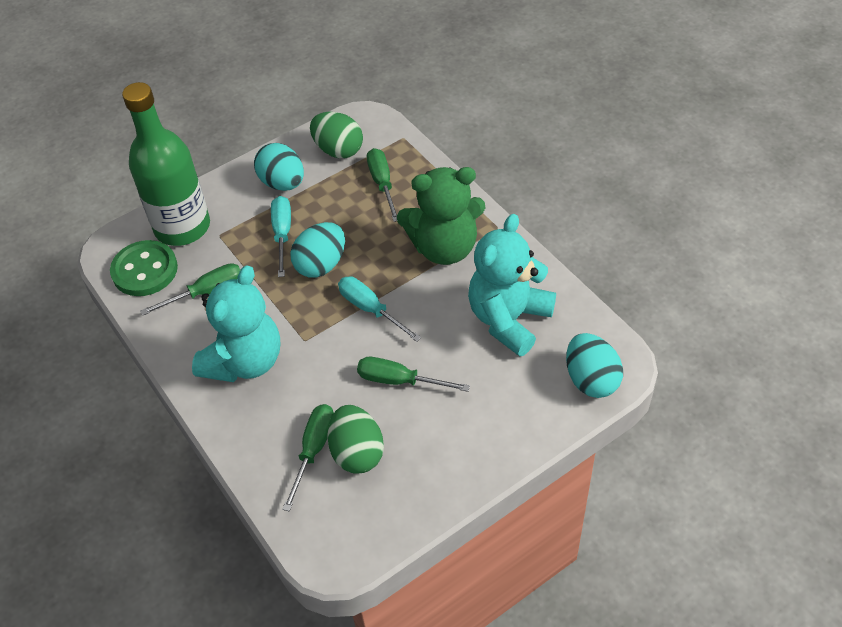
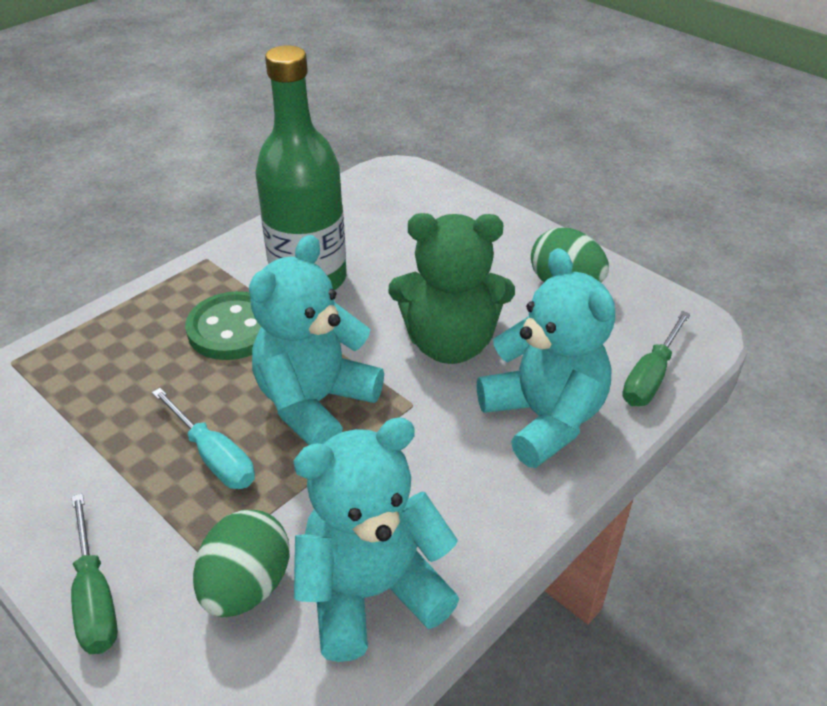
green screwdriver: [140,263,240,316] [282,404,334,512] [357,357,470,392] [367,148,397,222] = 4 -> [71,493,118,654] [622,311,691,406] = 2
turquoise egg: [254,143,304,191] [290,222,345,278] [566,333,623,398] = 3 -> none = 0
turquoise screwdriver: [271,196,291,277] [338,276,422,342] = 2 -> [152,388,255,489] = 1
turquoise teddy bear: [192,265,280,382] [468,214,556,357] = 2 -> [249,235,384,445] [293,417,459,662] [477,248,615,468] = 3

